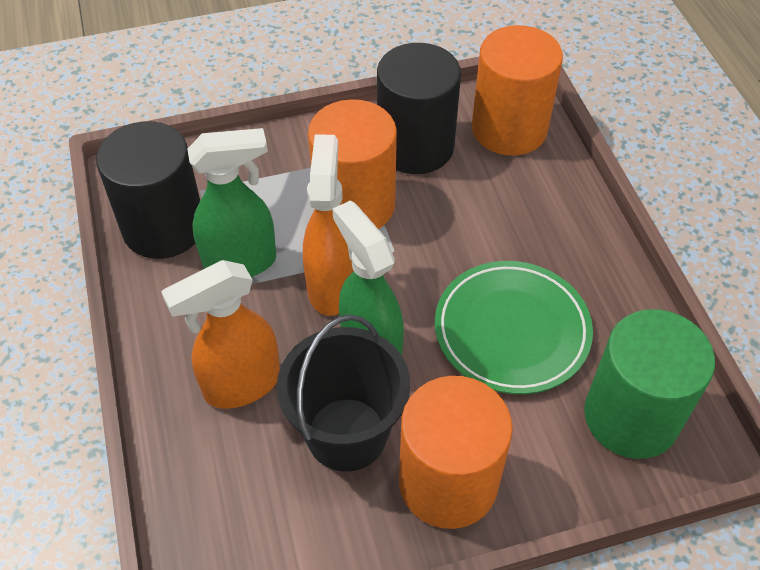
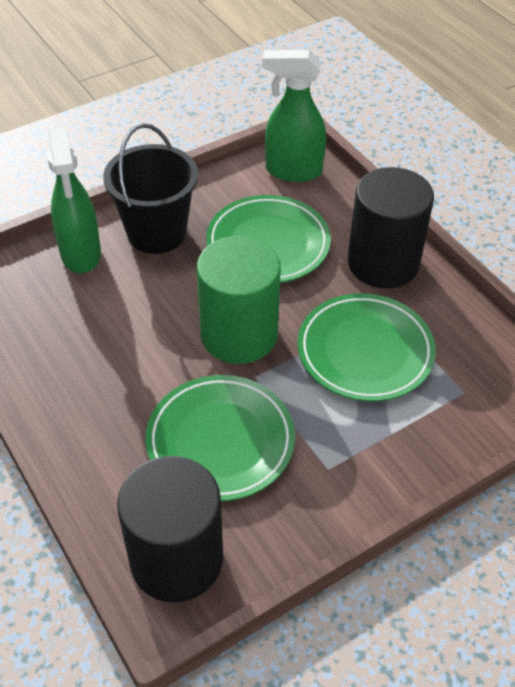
green plate: [435,261,593,394] = 1 -> [146,375,295,501] [206,195,331,283] [297,293,436,401] = 3
orange cylinder: [308,99,397,229] [399,376,513,529] [472,25,563,156] = 3 -> none = 0
orange spray bottle: [161,260,280,409] [303,134,354,316] = 2 -> none = 0

